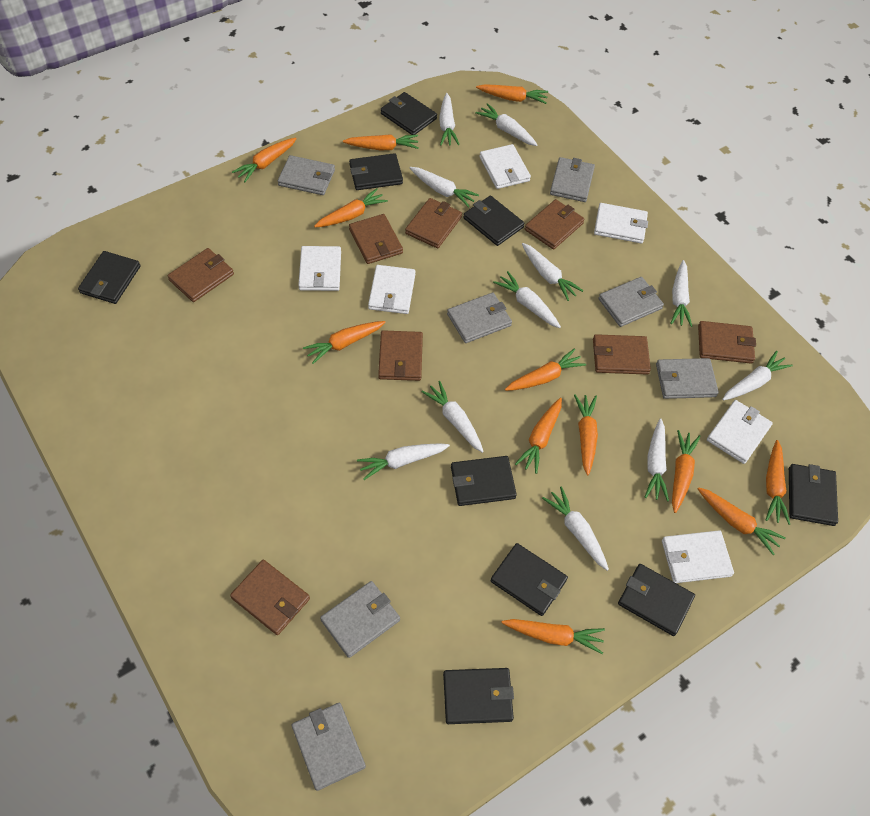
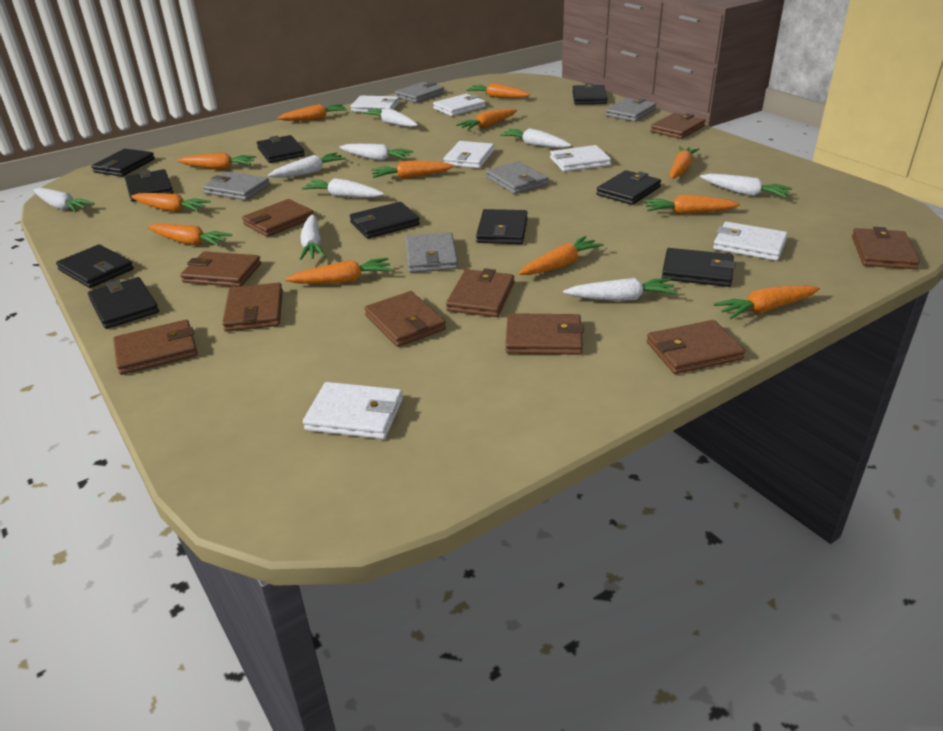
black wallet: [78,251,141,304] [349,153,403,190] [381,92,437,135] [443,668,514,724] [451,456,517,506] [463,196,524,246] [490,543,568,616] [618,564,695,636] [789,464,838,526] = 9 -> [56,244,134,288] [88,277,159,329] [91,149,155,176] [125,169,173,202] [257,135,305,163] [350,202,420,239] [476,209,528,244] [572,83,608,104] [597,170,661,205] [662,248,736,287] = 10
brown wallet: [167,248,234,302] [230,560,310,635] [349,214,403,264] [378,330,423,381] [405,198,462,248] [525,199,585,250] [593,334,651,375] [698,321,756,364] = 8 -> [113,320,198,375] [180,251,261,287] [222,283,283,332] [242,199,314,237] [364,291,446,347] [446,268,514,317] [505,313,584,355] [647,320,745,374] [650,113,705,139] [852,227,920,269] = 10
grey wallet: [278,155,335,195] [292,703,366,791] [320,581,400,658] [447,293,512,343] [550,157,595,202] [599,277,664,327] [656,358,719,399] = 7 -> [203,172,270,200] [395,82,445,103] [406,232,458,273] [486,161,548,194] [605,98,656,122] = 5
white carrot: [357,443,450,480] [410,167,479,208] [421,381,484,453] [439,93,460,145] [475,103,537,146] [493,271,561,328] [522,243,583,301] [542,487,609,571] [645,418,669,502] [670,260,692,327] [722,351,793,400] = 11 -> [33,188,94,212] [268,152,346,178] [299,215,326,260] [302,178,384,198] [339,144,414,161] [363,108,418,127] [500,128,571,148] [563,278,678,301] [700,174,792,198] = 9

